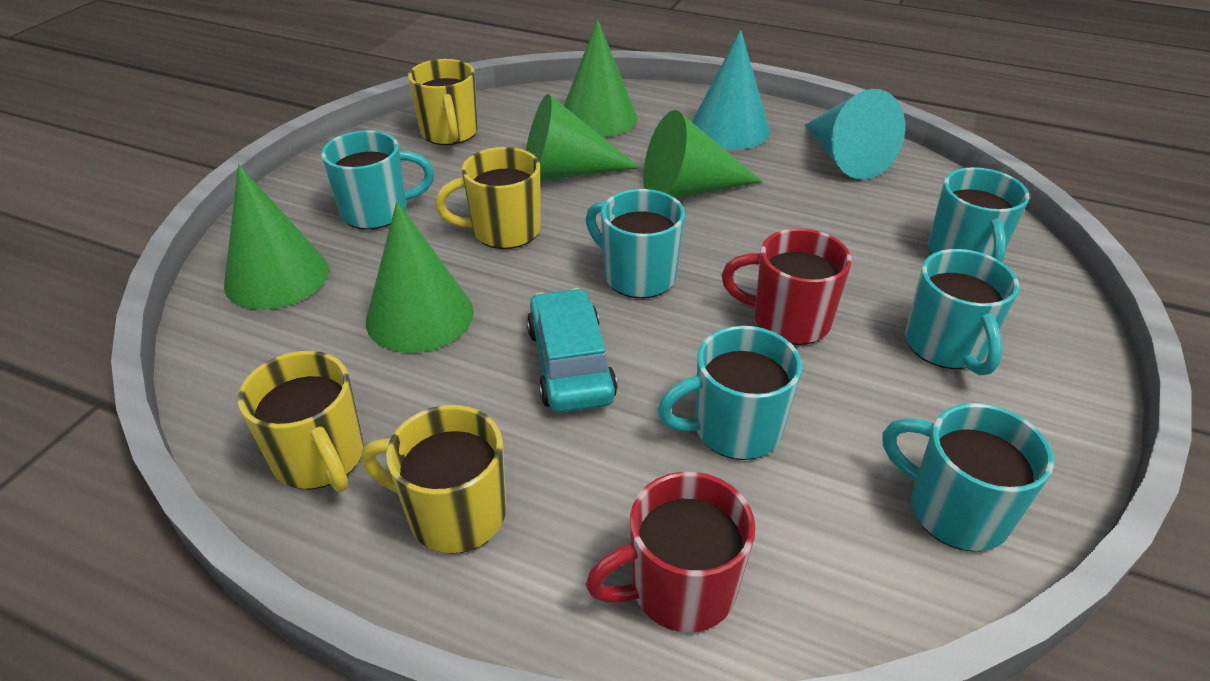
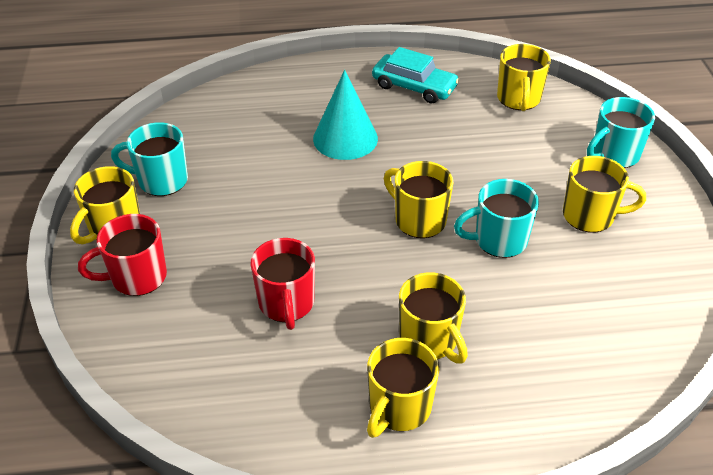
green cone: [224,164,329,310] [366,201,474,353] [526,94,640,181] [564,19,637,137] [643,110,762,198] = 5 -> none = 0
turquoise cone: [692,29,770,150] [805,89,905,179] = 2 -> [313,70,378,160] = 1
turquoise mug: [321,130,434,230] [585,189,685,298] [657,326,802,460] [883,403,1054,551] [905,249,1019,375] [928,167,1029,263] = 6 -> [111,122,188,196] [454,179,539,258] [587,97,655,168] = 3
yellow mug: [238,351,364,492] [361,405,506,554] [408,59,478,145] [435,147,541,249] = 4 -> [70,166,140,245] [367,338,439,438] [384,161,454,238] [399,272,468,364] [497,44,551,111] [563,156,646,233] = 6

